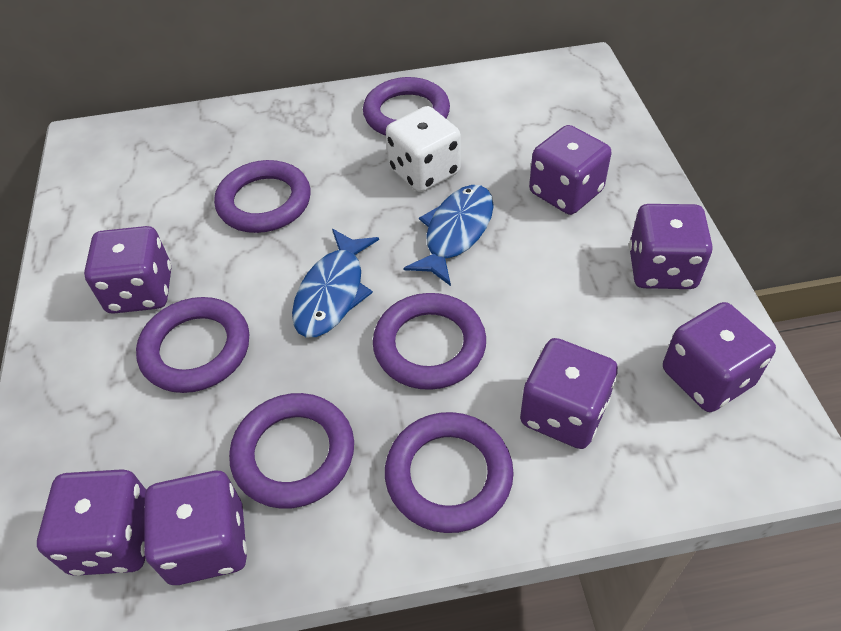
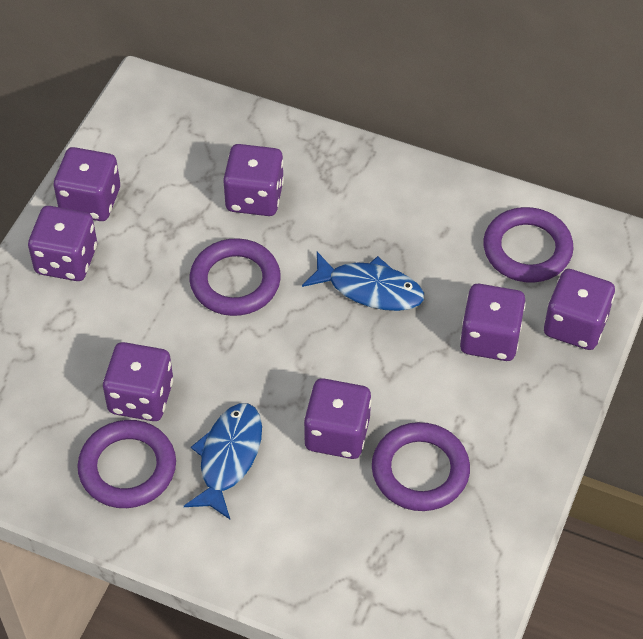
purple ring: [136,297,249,393] [214,160,311,233] [229,393,354,509] [363,77,450,136] [373,293,486,390] [385,412,514,533] = 6 -> [78,420,176,508] [190,238,281,316] [372,422,470,511] [483,207,573,283] = 4
white dice: [386,106,461,192] = 1 -> none = 0

